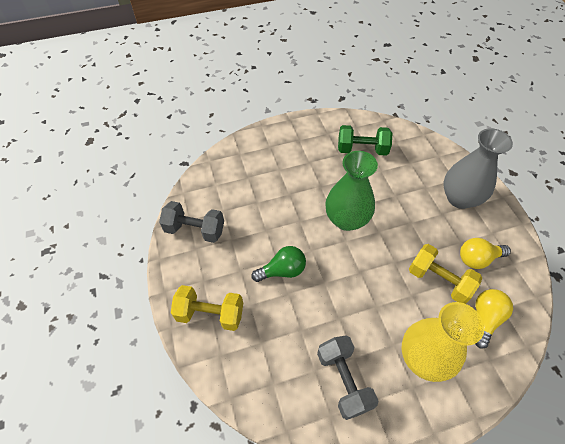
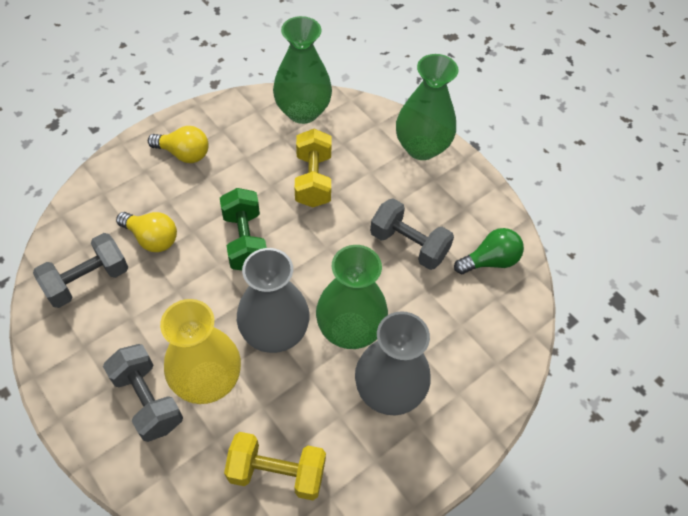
green vase: [325,151,378,231] = 1 -> [273,16,332,124] [316,245,388,349] [396,54,458,160] = 3
grey dumbbell: [159,201,224,243] [317,335,379,420] = 2 -> [33,233,128,308] [103,344,183,442] [370,198,454,270] = 3
grey vase: [443,128,513,209] = 1 -> [237,248,310,353] [355,311,431,415] = 2

